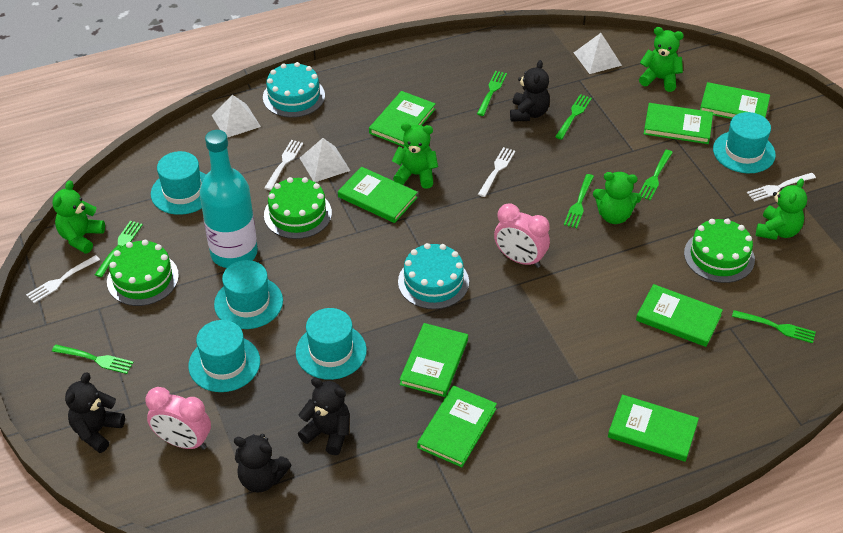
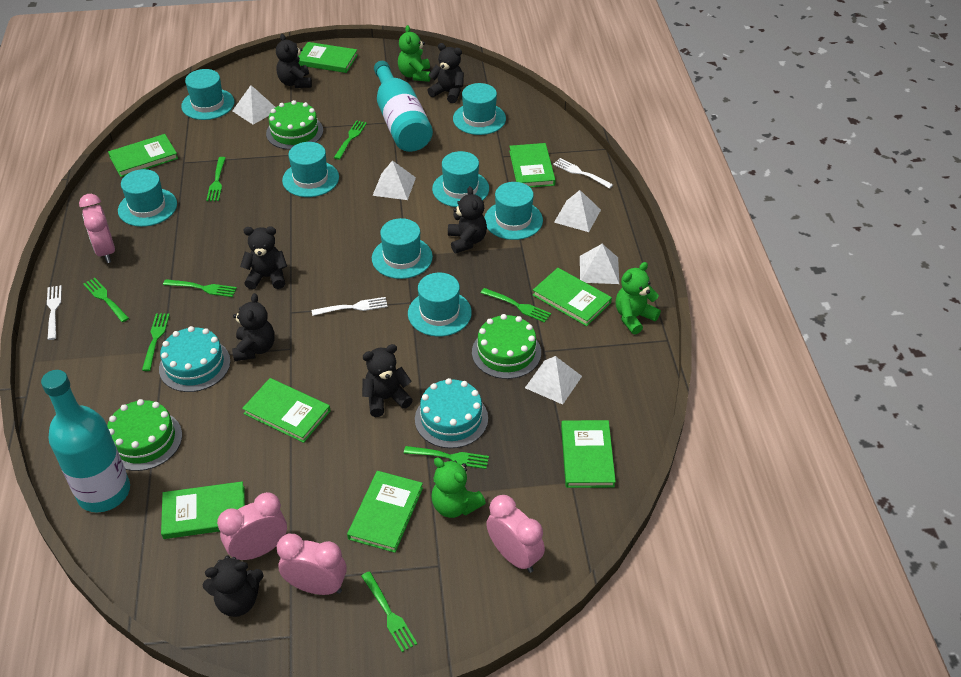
black teddy bear: [65,372,125,453] [234,434,291,493] [298,378,350,455] [510,60,550,122] = 4 -> [203,555,263,617] [232,293,275,361] [240,226,287,289] [276,34,312,88] [362,344,413,417] [427,43,464,103] [448,186,487,253] = 7
green fork: [52,344,134,374] [95,221,143,277] [477,71,507,116] [555,94,592,140] [564,174,594,228] [639,150,673,200] [732,310,816,343] = 7 -> [83,278,129,322] [142,314,170,371] [163,279,237,297] [206,157,226,201] [334,120,367,160] [361,571,417,652] [404,446,489,469] [481,288,551,323] = 8
green teddy bear: [53,180,105,254] [392,123,438,189] [593,172,641,224] [639,27,684,92] [756,178,807,240] = 5 -> [398,25,431,82] [431,458,486,518] [616,262,661,334] = 3
pink clock: [145,387,211,450] [494,203,550,268] = 2 -> [79,194,115,263] [217,492,287,561] [277,534,347,595] [486,495,545,573] = 4
turquoise bottle: [199,130,258,268] = 1 -> [41,370,130,512] [374,61,433,152] = 2
turquoise hat: [151,151,206,215] [188,320,260,392] [214,260,283,329] [296,308,367,380] [713,112,776,173] = 5 -> [118,169,177,227] [181,69,234,120] [282,142,339,197] [372,218,433,279] [408,273,472,337] [432,151,489,207] [453,83,506,135] [484,182,543,240] = 8
white fork: [26,255,100,303] [265,140,303,190] [478,147,516,197] [747,173,816,202] = 4 -> [47,285,62,340] [311,297,388,316] [553,158,613,189] = 3
white pyramid: [212,95,261,138] [300,138,350,182] [574,33,622,74] = 3 -> [232,85,275,125] [373,160,416,200] [525,356,582,405] [554,190,601,232] [580,244,619,284] = 5

